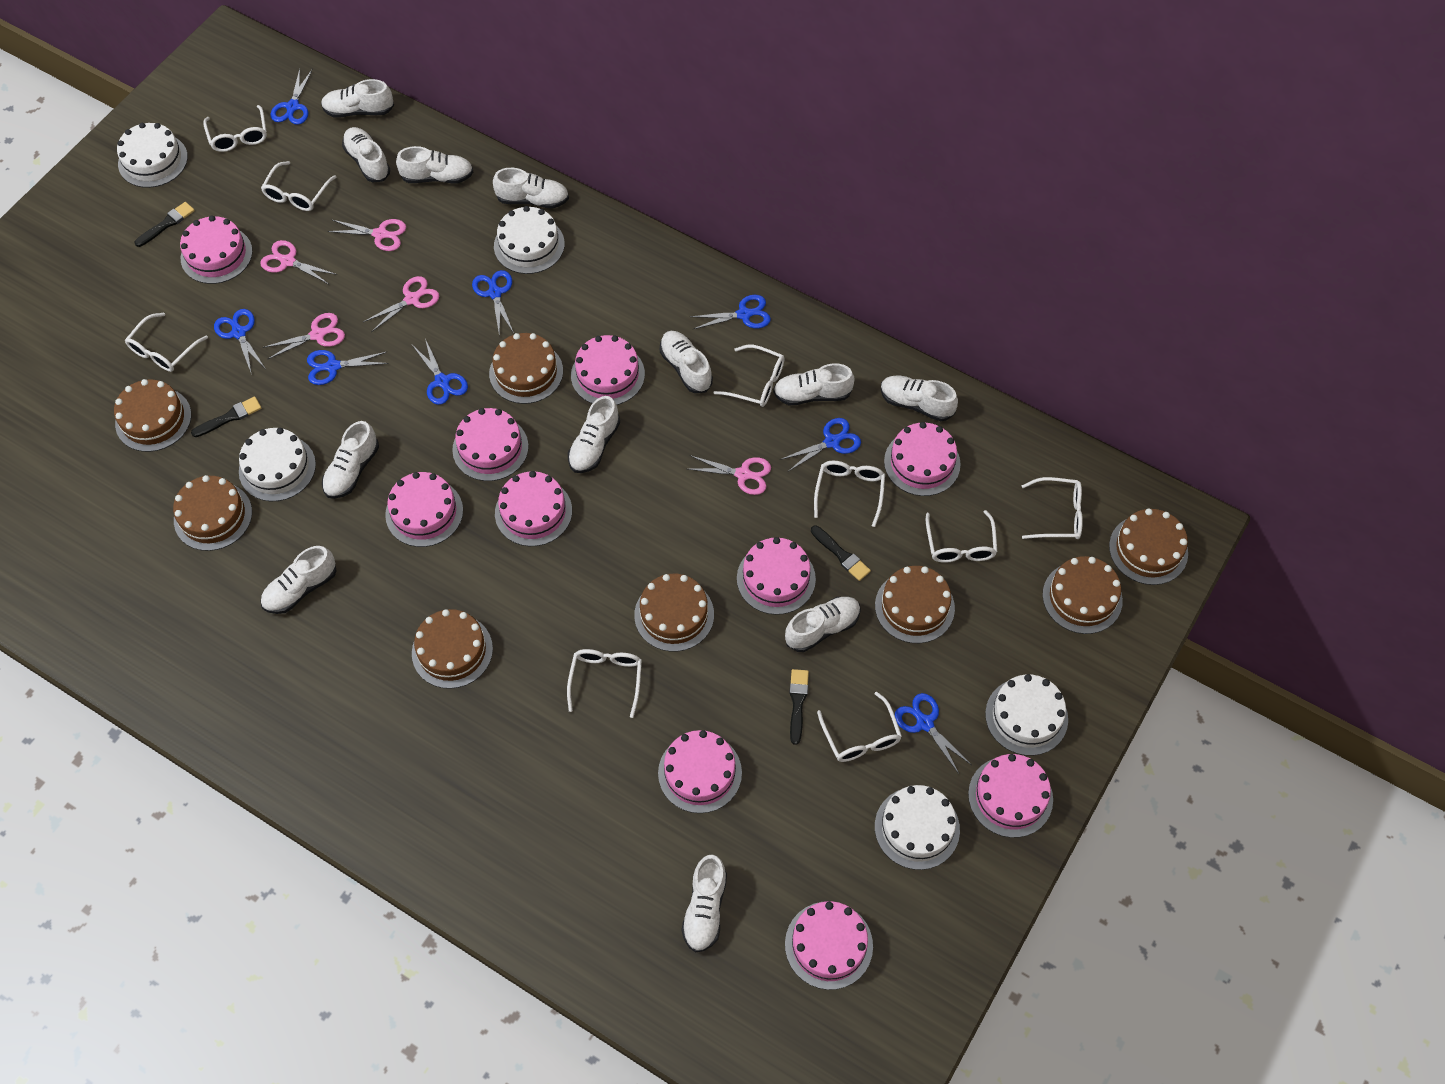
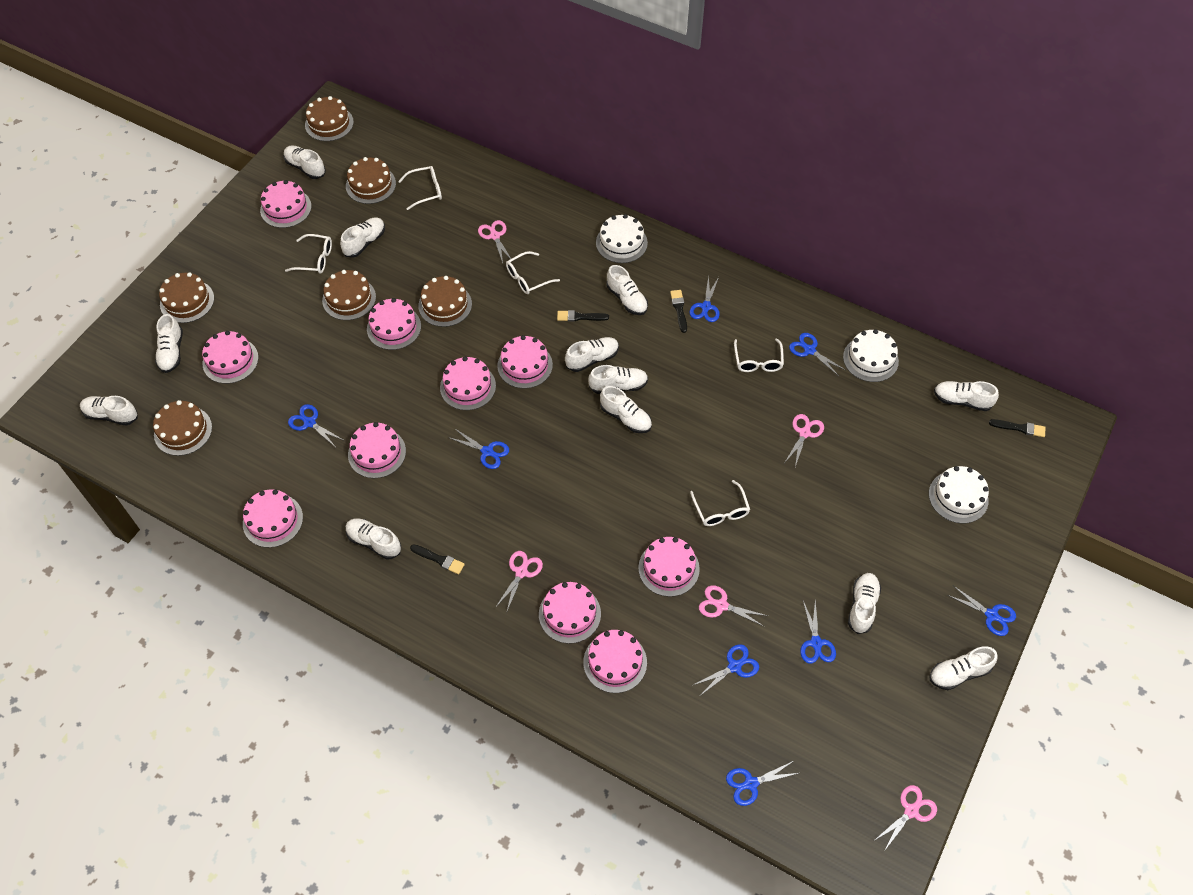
brown cake: [114,379,191,452] [173,475,252,551] [412,609,493,689] [489,333,563,404] [634,574,714,652] [875,566,955,643] [1043,556,1123,634] [1109,508,1188,585] = 8 -> [153,400,212,456] [159,272,214,323] [305,96,354,141] [322,270,376,320] [346,157,396,204] [418,276,472,327] = 6
white cake: [117,123,188,188] [239,428,316,501] [494,206,565,274] [875,785,960,870] [985,674,1068,756] = 5 -> [596,214,648,263] [843,329,899,382] [929,466,989,523] = 3
white glasses: [125,313,208,372] [203,105,267,152] [261,161,336,211] [567,649,642,718] [713,345,785,407] [814,461,885,527] [817,692,902,762] [926,510,997,563] [1022,477,1083,539] = 9 -> [285,234,332,274] [398,166,442,210] [506,251,560,294] [690,480,750,526] [734,339,784,372] = 5

